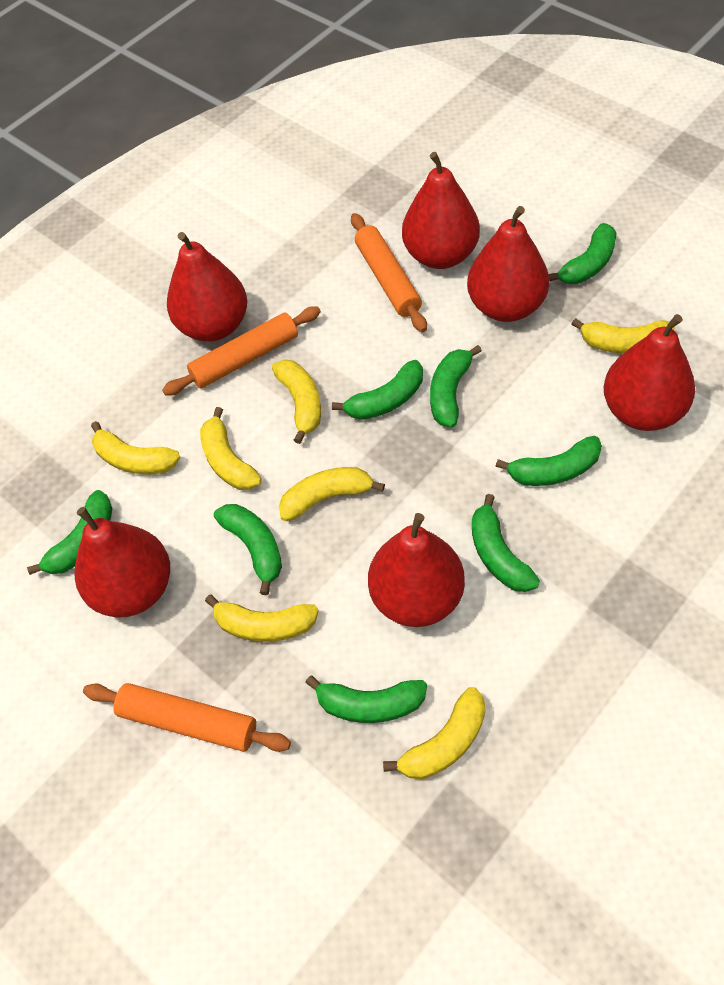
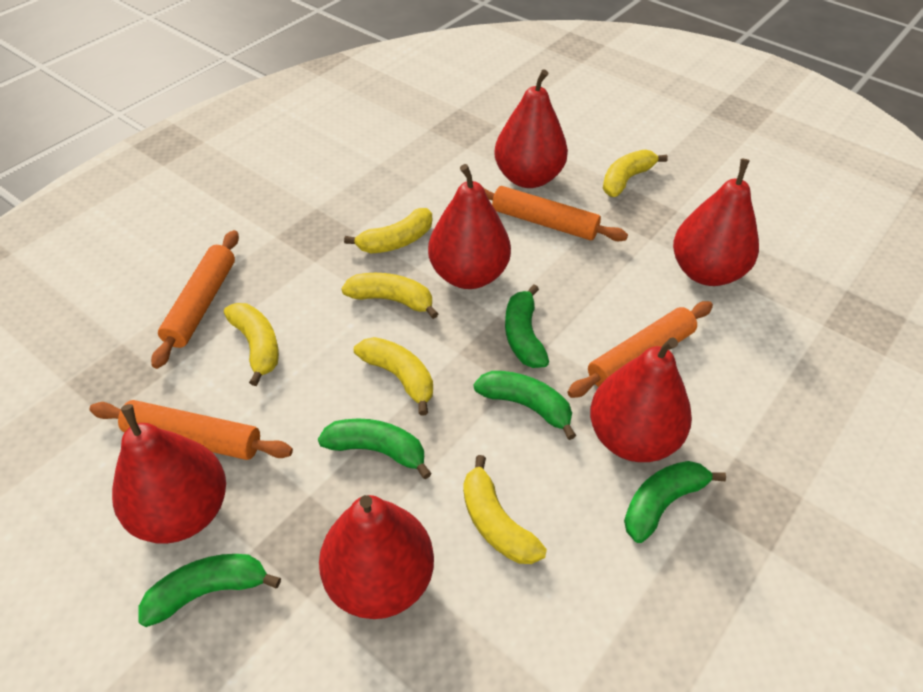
green banana: [27,490,112,575] [214,504,282,595] [305,675,427,723] [332,360,423,420] [430,345,482,427] [472,494,540,592] [495,436,602,486] [549,223,616,284] = 8 -> [138,554,281,627] [318,419,432,479] [474,371,576,440] [505,285,549,368] [624,461,726,543] = 5
orange rolling pin: [83,683,291,752] [162,307,321,396] [351,213,427,332] = 3 -> [90,400,293,460] [151,230,239,369] [484,186,628,241] [567,301,713,398] = 4
yellow banana: [91,421,180,475] [200,407,262,490] [205,595,319,642] [272,360,321,444] [279,467,385,521] [383,687,486,779] [572,318,675,353] = 7 -> [224,303,279,386] [341,273,438,319] [344,208,432,253] [354,337,433,416] [463,455,547,564] [603,150,668,197] = 6

